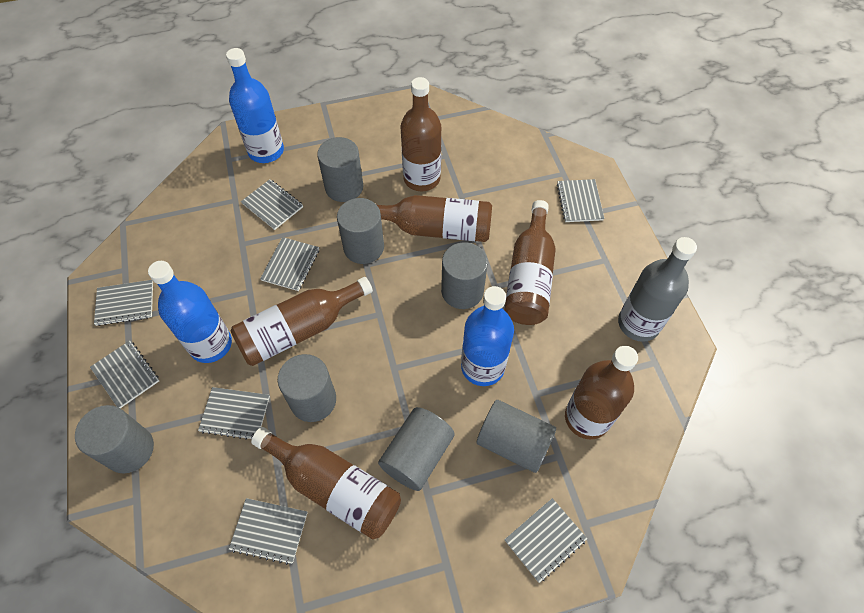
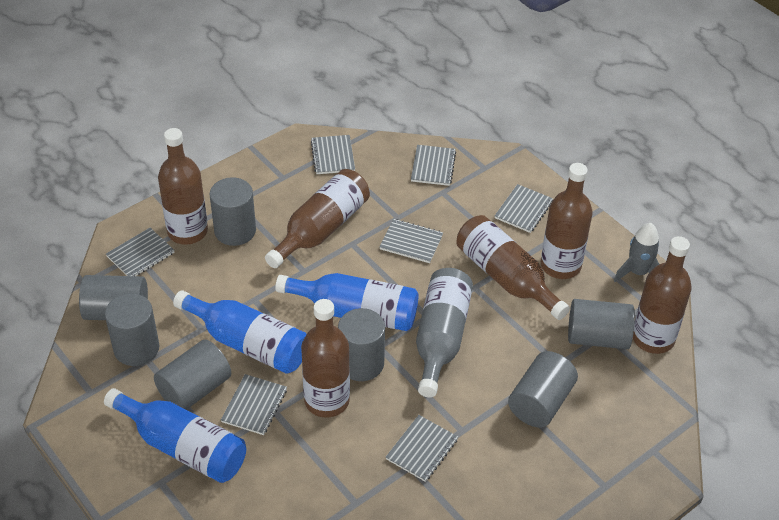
grey notebook: [90,341,159,408] [94,280,153,326] [198,387,270,440] [229,498,307,565] [241,179,303,230] [260,237,319,291] [504,498,587,583] [557,179,604,222] = 8 -> [106,228,175,276] [221,374,287,435] [310,135,355,174] [380,219,443,263] [386,415,458,482] [411,145,456,186] [495,184,553,233] = 7
grey rocket: none = 0 -> [614,223,659,282] = 1

